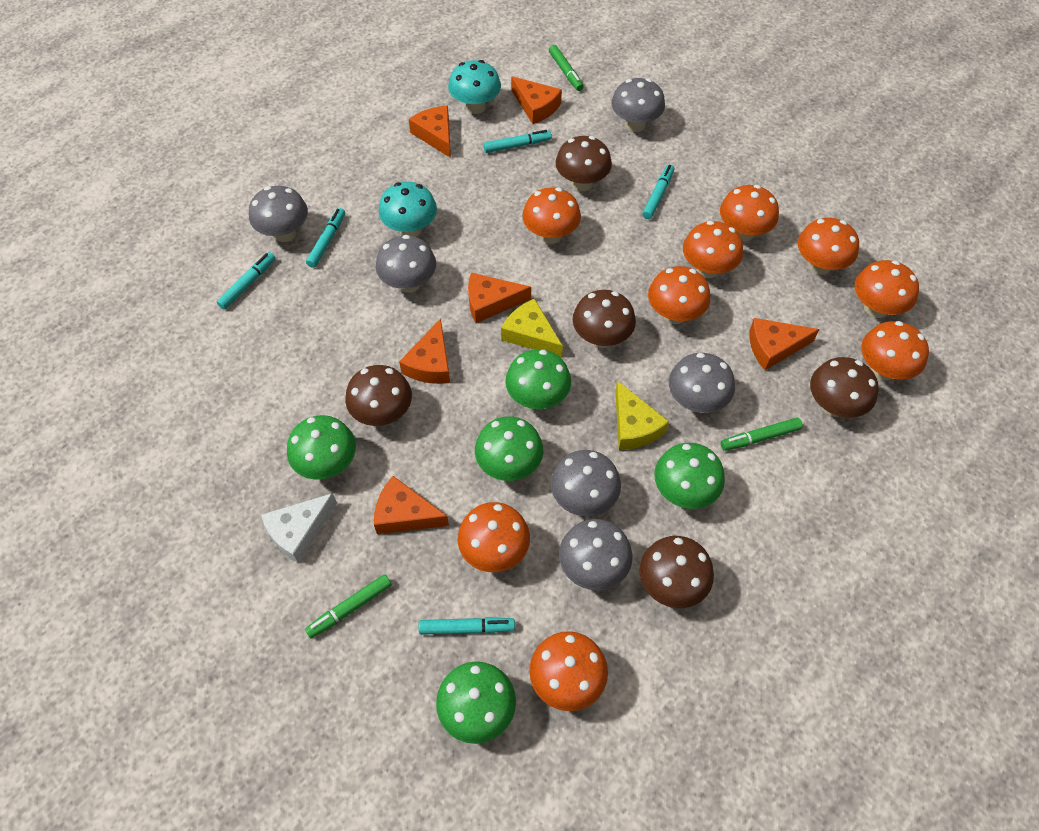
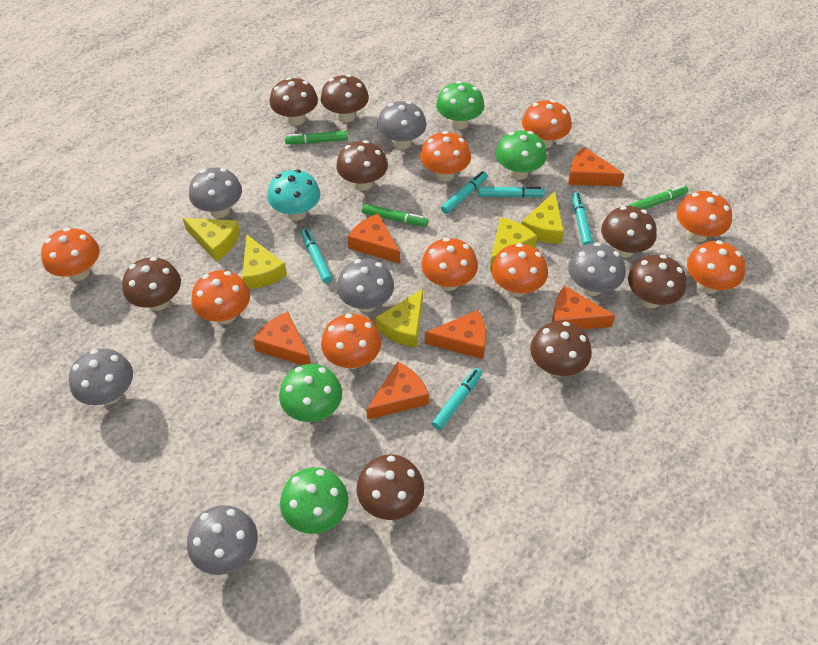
brown mushroom: [345,365,412,426] [556,136,612,191] [573,290,636,348] [639,536,714,608] [810,357,878,418] = 5 -> [122,257,181,311] [270,77,318,126] [321,74,369,123] [336,140,388,191] [356,454,424,520] [530,321,591,377] [601,206,657,258] [628,255,686,308] = 8
green mushroom: [287,415,356,480] [436,661,516,744] [475,417,543,481] [505,349,571,409] [654,443,725,509] = 5 -> [279,364,342,422] [280,467,349,534] [436,81,485,130] [496,130,547,180] = 4
turquoise mushroom: [379,182,437,237] [448,60,501,114] = 2 -> [267,169,321,221] = 1
white cheese: [261,493,337,564] = 1 -> none = 0
yellow cheese: [501,299,563,358] [615,381,669,450] = 2 -> [183,218,240,261] [242,235,287,289] [376,289,423,347] [490,217,537,270] [521,192,564,244] = 5

